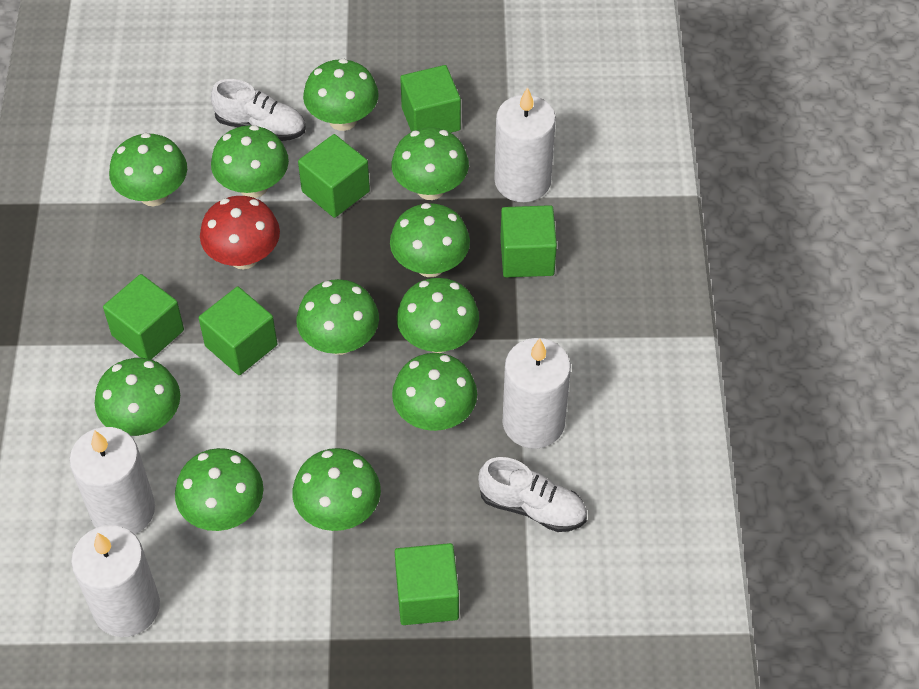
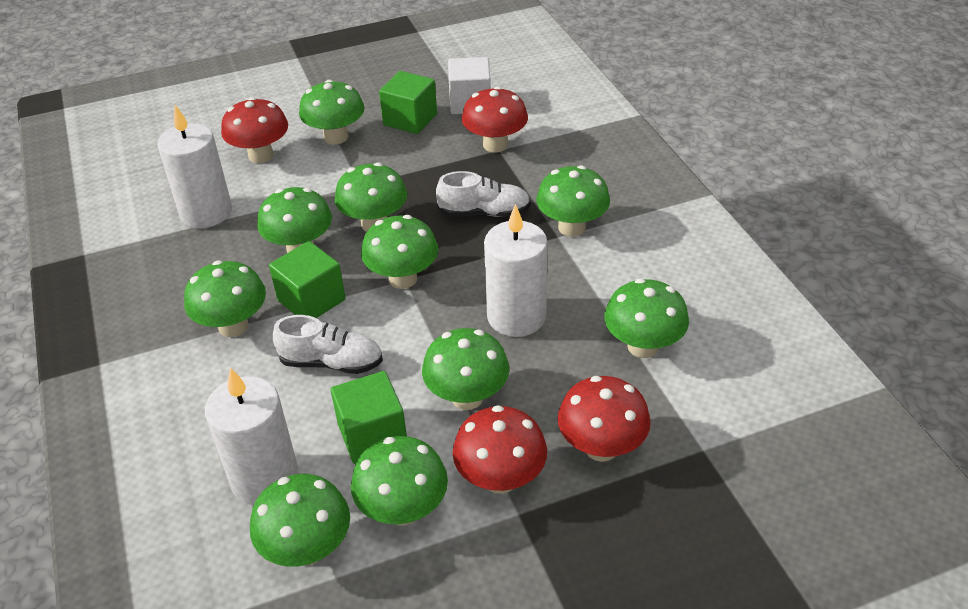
green cube: [103,274,184,359] [199,287,277,375] [298,134,370,218] [394,543,459,625] [400,65,461,133] [500,205,557,277] = 6 -> [269,241,345,318] [331,371,407,464] [379,71,437,134] = 3
green mushroom: [95,358,180,436] [109,133,187,206] [175,448,264,531] [211,125,289,198] [292,448,381,531] [296,279,379,355] [303,59,379,131] [390,203,470,277] [391,127,469,200] [392,353,477,431] [397,278,479,353] = 11 -> [184,260,266,337] [250,474,350,566] [257,187,332,253] [299,80,364,145] [335,163,407,232] [351,436,448,525] [361,215,438,289] [422,328,509,410] [536,165,610,237] [604,278,689,358] = 10
red mushroom: [200,196,280,270] = 1 -> [221,97,288,163] [453,405,547,494] [462,86,528,153] [558,376,651,462] = 4
white candle: [69,427,155,534] [71,525,160,637] [494,87,556,202] [503,338,571,449] = 4 -> [157,105,232,228] [205,367,298,505] [484,204,548,337] = 3
white cube: none = 0 -> [448,57,491,114] = 1

